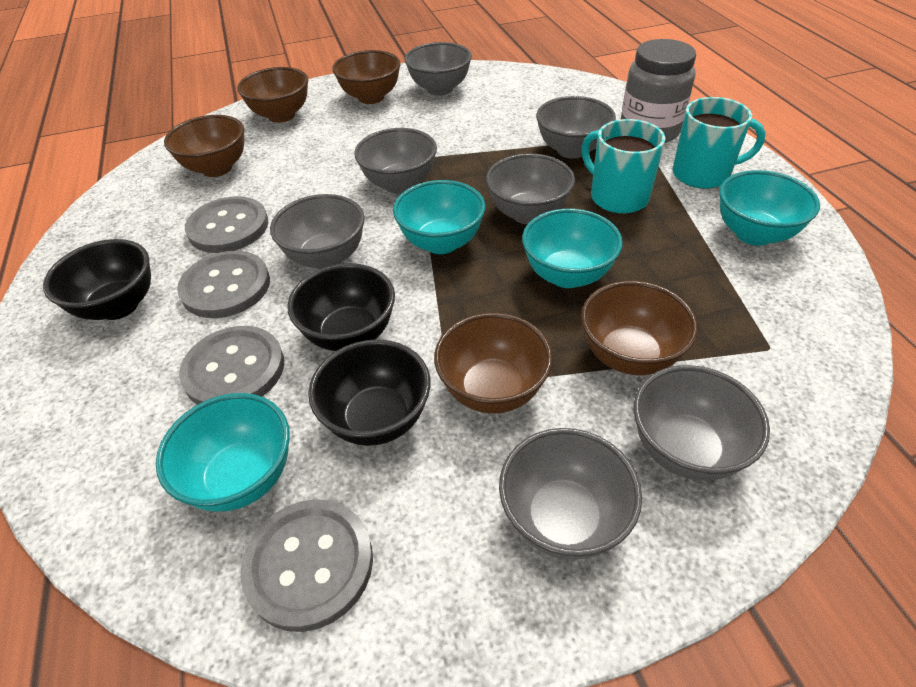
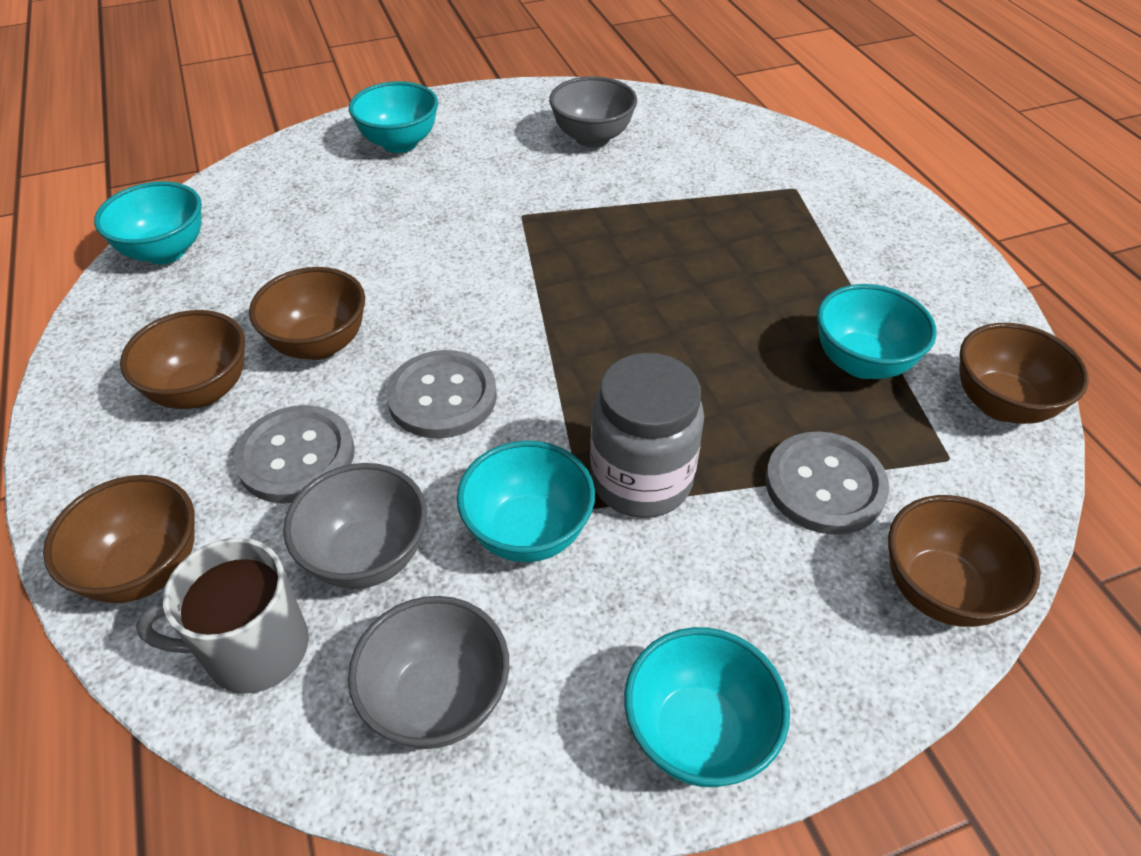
black bowl: [43,239,151,320] [287,263,395,351] [308,339,431,446] = 3 -> none = 0
grey bowl: [270,194,365,269] [354,128,437,194] [405,42,472,96] [486,153,575,224] [499,428,642,560] [536,96,616,159] [634,365,770,481] = 7 -> [283,463,427,589] [348,596,509,749] [549,76,637,147] = 3
grey button: [177,251,270,318] [179,326,284,405] [185,196,268,253] [241,499,373,632] = 4 -> [233,405,355,504] [386,350,497,439] [766,431,889,535] = 3
grey mug: none = 0 -> [136,538,309,694] = 1
turquoise bowl: [156,393,290,511] [393,180,485,254] [522,209,623,288] [719,170,820,246] = 4 -> [94,181,202,264] [349,81,438,153] [457,441,595,562] [624,627,790,787] [817,284,937,379] = 5
turquoise mug: [582,119,665,214] [672,97,766,189] = 2 -> none = 0

